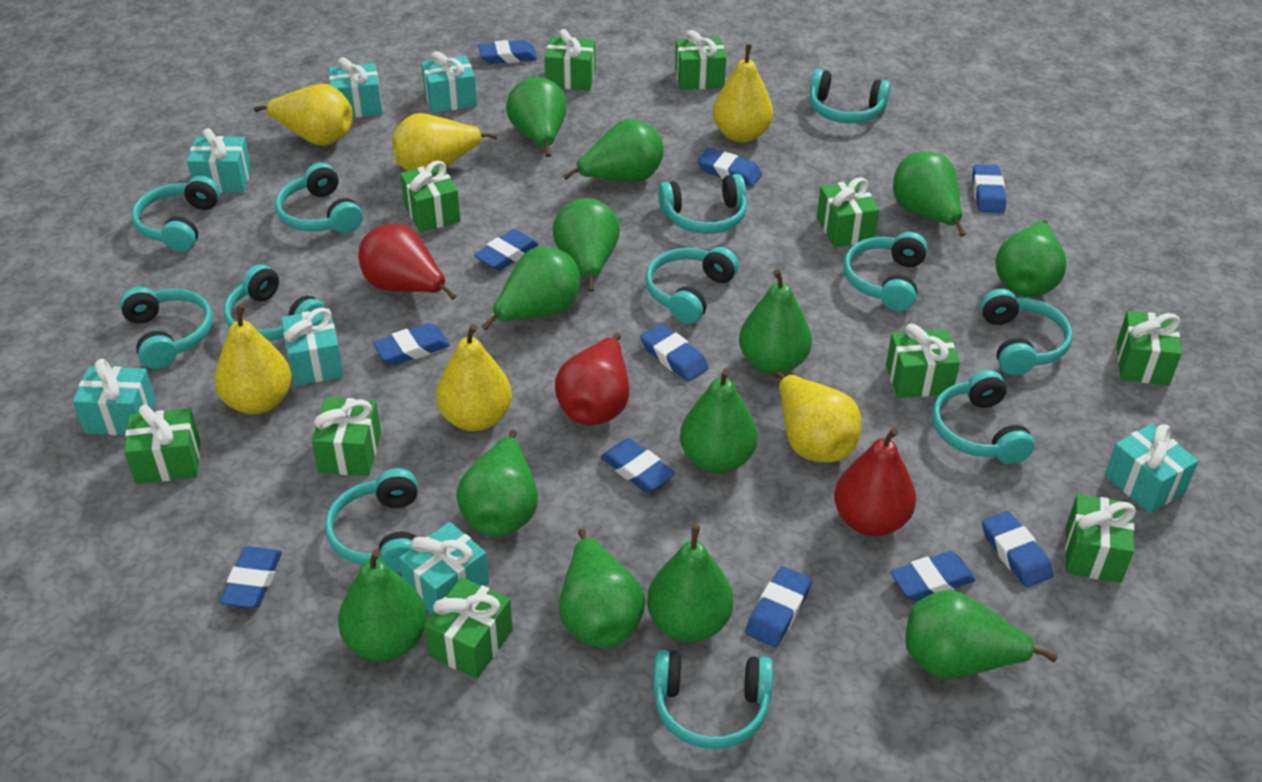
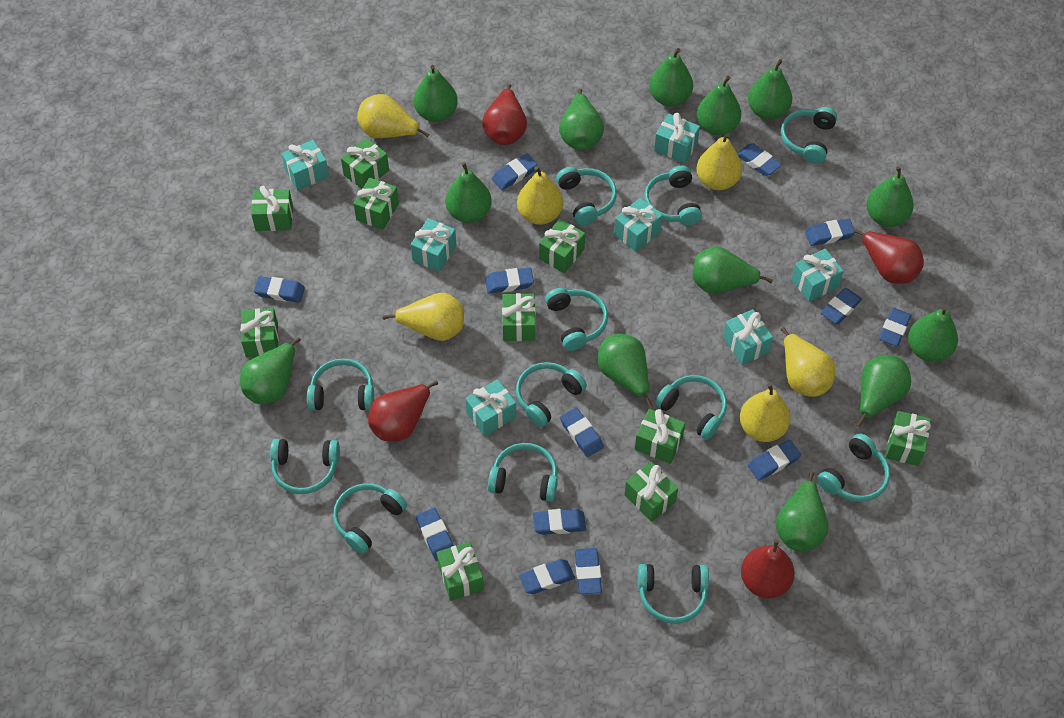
blue eraser: [220,546,282,608] [373,323,450,365] [474,229,539,271] [478,40,537,64] [601,438,675,492] [640,324,709,382] [697,148,762,187] [745,566,812,647] [890,551,976,601] [972,165,1006,213] [982,511,1053,587] = 11 -> [254,276,305,303] [416,508,454,562] [485,267,534,294] [492,153,538,190] [519,559,575,594] [533,509,586,535] [560,407,604,457] [575,548,602,594] [737,143,782,176] [748,440,801,481] [805,218,855,246] [821,288,862,324] [879,308,912,347] = 13
red pear: [358,224,457,300] [555,333,629,425] [834,428,916,536] = 3 -> [368,381,438,442] [482,84,527,145] [741,539,795,599] [854,229,924,284] = 4

